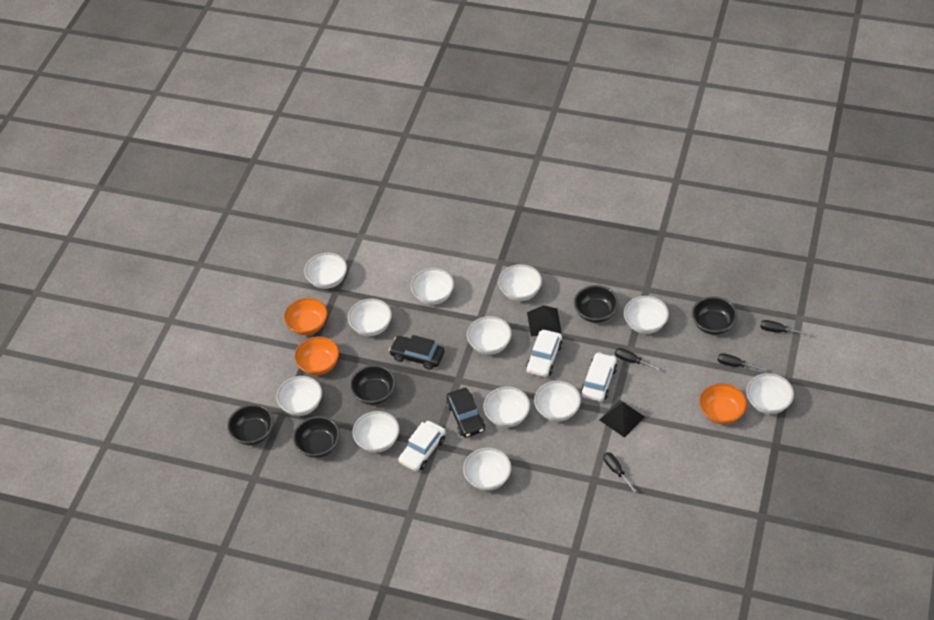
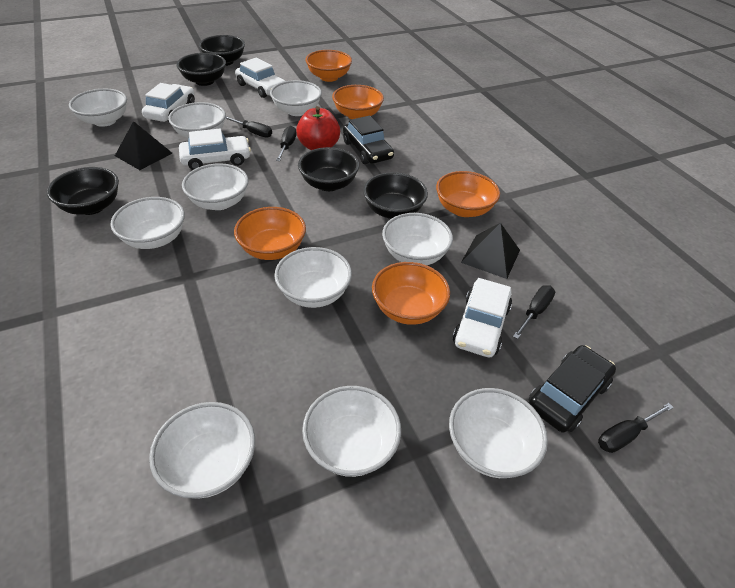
orange bowl: [284,298,327,335] [294,337,339,375] [699,383,747,424] = 3 -> [234,207,306,260] [306,50,352,82] [332,85,384,119] [372,262,450,325] [436,171,500,217] = 5
red apple: none = 0 -> [296,106,340,150] = 1
white bowl: [276,376,322,416] [304,253,347,289] [348,299,392,336] [353,411,400,453] [411,268,454,305] [463,448,512,491] [467,316,512,355] [483,386,530,427] [498,264,542,301] [534,381,581,422] [624,296,669,334] [746,373,794,414] = 12 -> [69,89,127,127] [110,197,185,249] [149,402,255,499] [168,102,226,138] [182,163,248,210] [270,80,322,116] [274,247,352,308] [302,386,401,477] [382,213,453,265] [449,388,548,478] = 10
white car: [398,421,446,471] [526,330,563,377] [581,352,617,402] = 3 -> [142,83,195,122] [179,129,251,170] [235,57,285,98] [453,278,512,358] = 4

